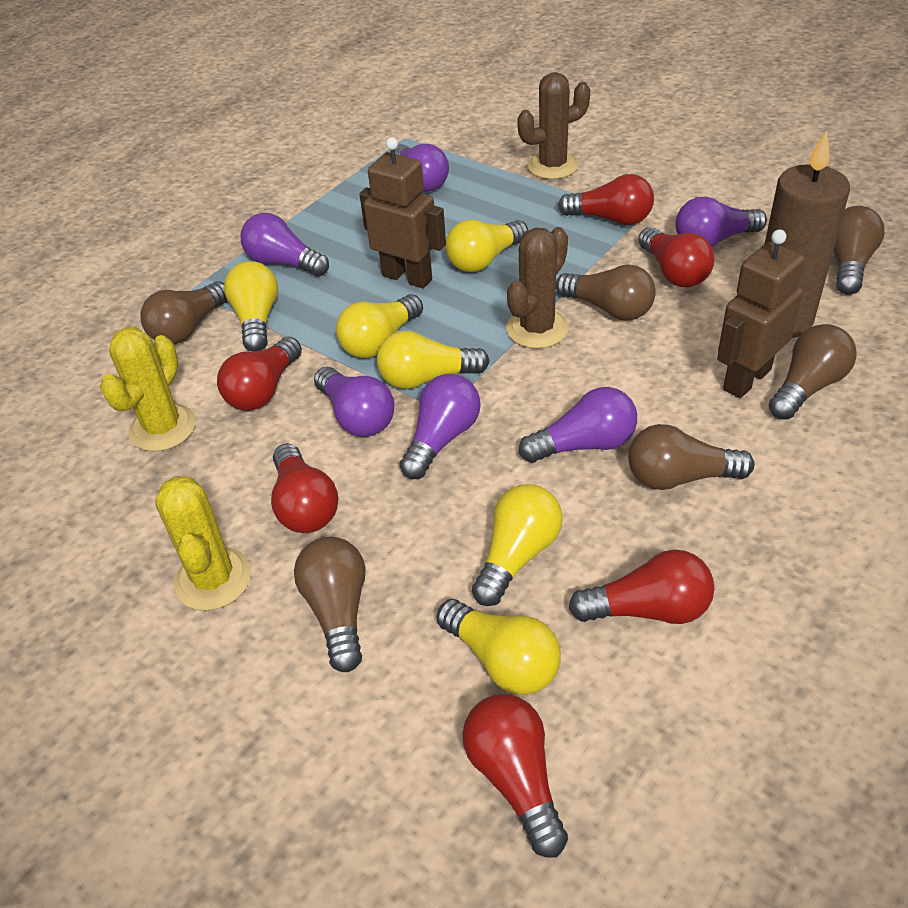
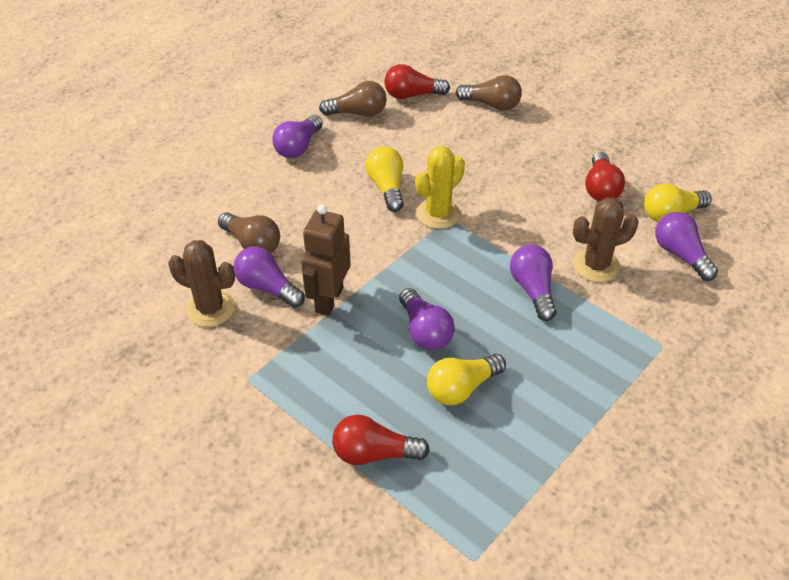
brown candle: [765,130,850,338] = 1 -> none = 0
brown light bulb: [140,281,228,344] [294,537,366,672] [556,265,656,321] [628,424,754,490] [769,324,857,420] [833,206,885,294] = 6 -> [218,212,280,253] [319,81,387,117] [455,75,522,111] = 3
brown robot: [359,137,446,288] [717,229,805,398] = 2 -> [301,204,351,316] = 1
purple light bulb: [240,213,329,276] [314,367,394,437] [395,144,449,192] [400,374,481,479] [519,387,637,463] [675,196,767,247] = 6 -> [234,247,305,308] [272,115,323,158] [399,288,455,350] [510,245,556,321] [655,212,718,281] = 5
red light bulb: [217,337,302,411] [271,443,338,533] [462,694,568,858] [558,174,654,225] [569,549,714,624] [638,227,714,287] = 6 -> [332,415,430,465] [384,64,450,99] [585,152,625,201] = 3
yellow cactus: [100,327,196,452] [155,476,251,611] = 2 -> [415,146,465,229] = 1
yellow light bulb: [224,261,278,352] [336,294,423,358] [377,331,490,389] [437,599,561,695] [446,220,528,272] [472,484,563,606] = 6 -> [365,146,404,212] [427,354,506,405] [644,184,712,222] = 3

